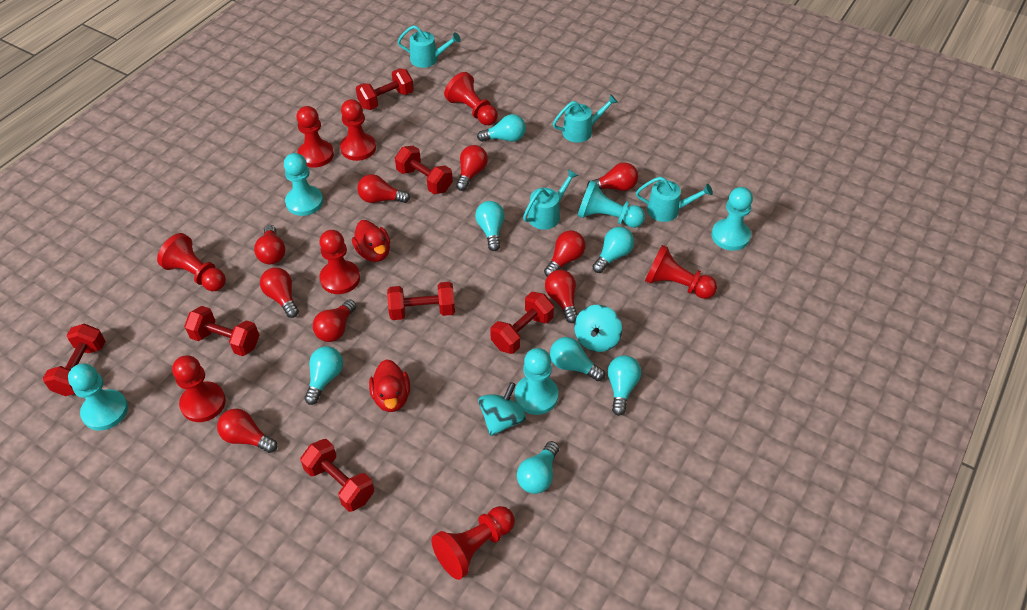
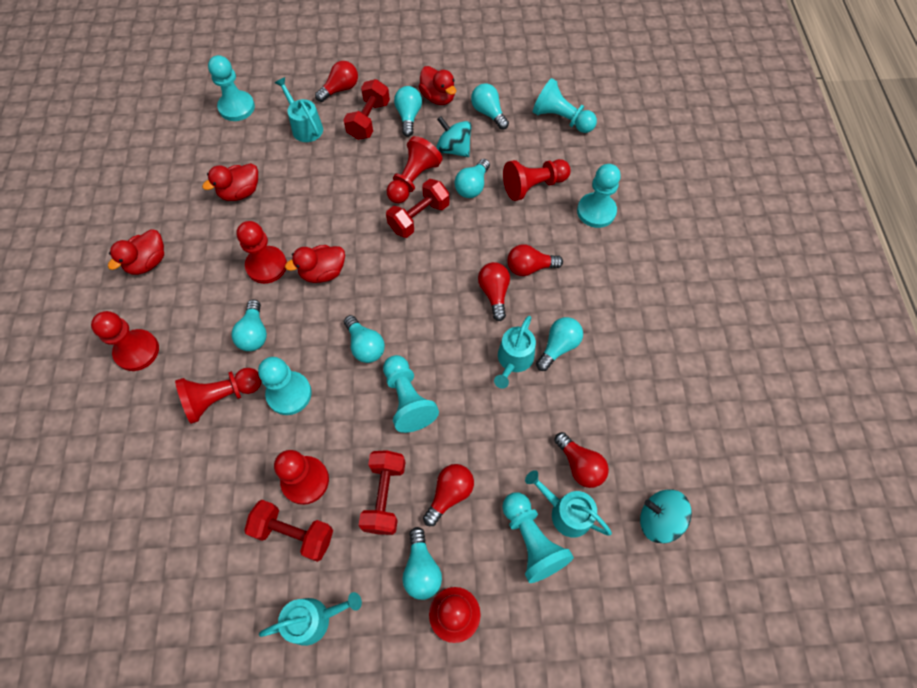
red duck: [352,220,390,262] [369,359,410,412] = 2 -> [108,229,164,275] [202,163,258,201] [285,245,345,283] [419,66,456,105] = 4
red dumbbell: [43,324,106,396] [184,306,259,356] [301,439,374,512] [356,68,414,110] [387,282,455,320] [395,146,453,194] [490,292,554,354] = 7 -> [244,500,333,562] [343,79,390,140] [359,450,405,535] [386,179,450,238] = 4
red light bulb: [217,408,277,453] [254,225,285,264] [260,268,299,318] [313,299,356,342] [357,174,410,203] [456,145,488,191] [544,230,586,277] [545,270,578,323] [587,163,638,191] = 9 -> [315,61,358,102] [423,464,474,526] [478,262,510,321] [507,244,563,276] [554,432,609,488] = 5
red pawn: [157,233,226,291] [172,355,226,422] [296,106,334,168] [319,230,360,294] [340,99,376,161] [431,506,515,580] [444,72,498,125] [645,245,717,299] = 8 -> [91,311,159,371] [175,368,262,424] [236,221,287,284] [274,450,329,505] [387,136,442,203] [429,587,481,643] [503,159,570,201] = 7
turquoise pawn: [68,364,128,431] [284,153,323,216] [515,348,558,415] [577,180,645,228] [711,187,753,251] = 5 -> [208,55,255,121] [258,357,311,415] [383,355,439,433] [502,493,574,583] [533,78,597,133] [577,164,621,228] = 6

